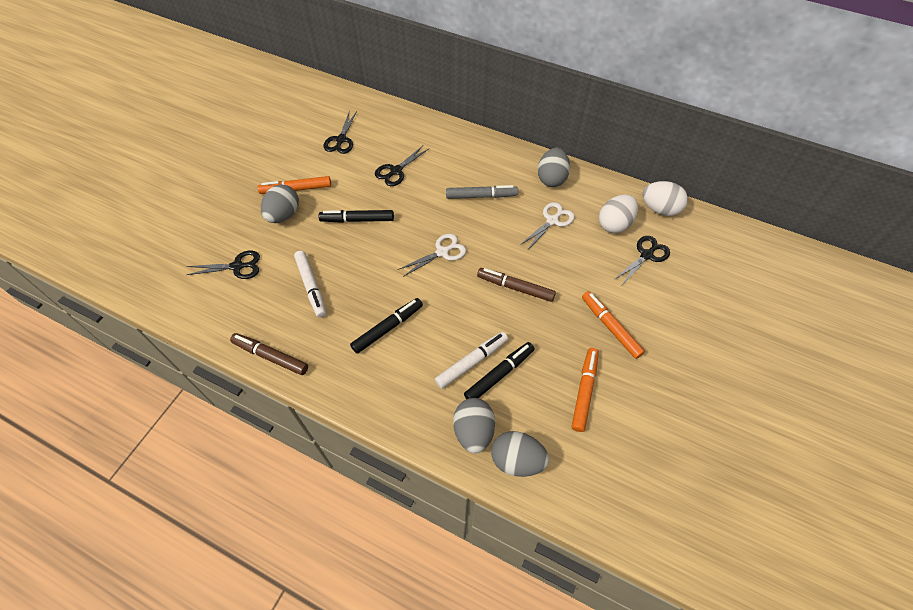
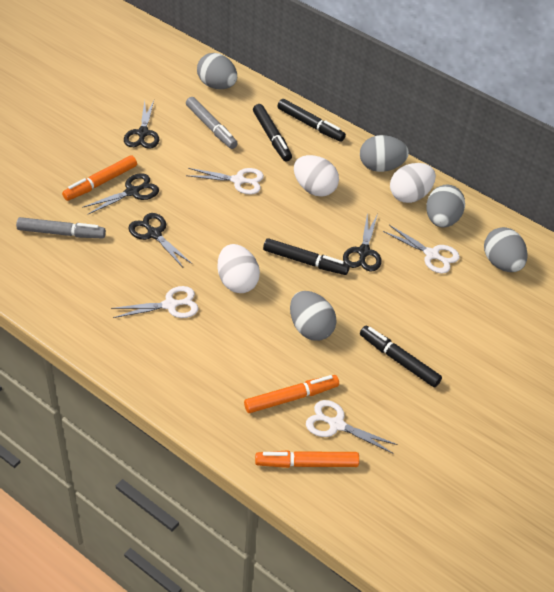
black marker: [318,210,394,223] [350,298,423,354] [464,342,535,399] = 3 -> [253,104,292,161] [263,238,350,275] [277,99,346,142] [360,326,442,387] = 4
brown marker: [230,333,308,375] [477,268,556,302] = 2 -> none = 0
grey egg: [261,184,299,223] [453,398,495,454] [491,431,549,477] [538,148,570,187] = 4 -> [197,53,237,89] [290,291,337,341] [360,135,409,172] [426,184,465,228] [484,227,527,272] = 5
grey marker: [446,185,518,199] = 1 -> [16,217,106,238] [186,97,238,149] = 2
white egg: [599,194,638,233] [642,181,688,216] = 2 -> [218,244,260,293] [294,155,339,197] [390,163,436,203] = 3
white marker: [294,251,326,318] [435,332,508,389] = 2 -> none = 0
white scissors: [398,233,466,277] [520,202,575,249] = 2 -> [111,286,199,318] [186,168,264,195] [306,400,398,454] [383,225,460,274] = 4

